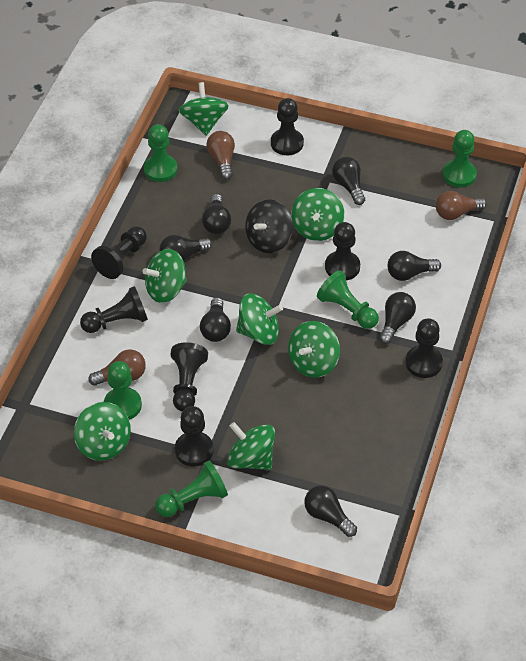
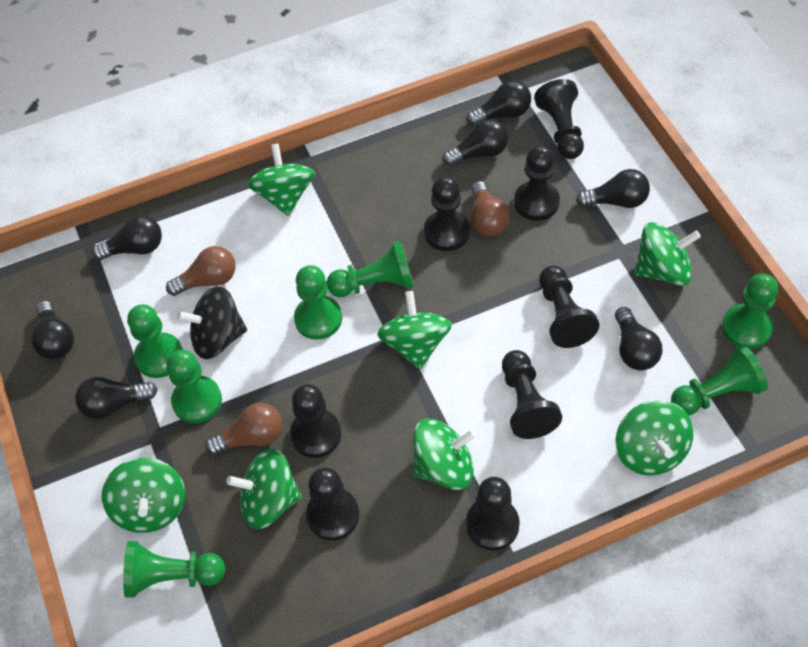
black pawn: [80,286,148,333] [91,226,147,279] [170,342,208,412] [175,406,213,466] [271,98,304,155] [325,222,360,281] [405,318,443,378] = 7 -> [290,384,341,458] [306,467,359,540] [424,176,470,251] [466,477,520,550] [502,350,562,439] [514,145,560,221] [534,79,584,159] [539,265,599,348] = 8
green pawn: [104,361,142,420] [144,124,178,182] [155,460,228,517] [317,270,379,329] [443,130,477,187] = 5 -> [123,541,226,597] [127,304,183,378] [166,350,222,423] [294,265,342,340] [327,241,414,297] [671,345,768,415] [722,273,778,349] = 7

